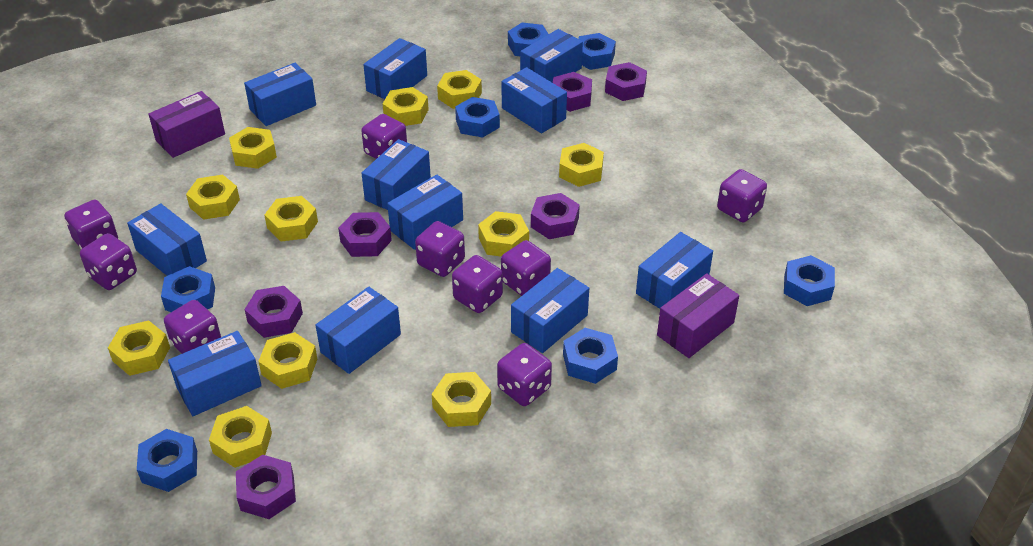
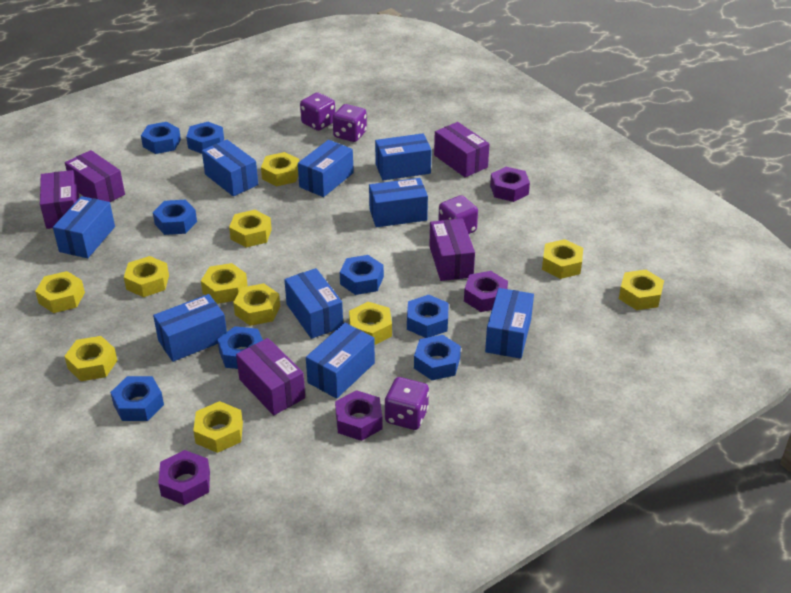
blue box: [127,203,207,276] [168,331,262,416] [244,63,316,126] [316,287,401,374] [362,139,431,210] [363,38,427,99] [387,175,463,250] [501,67,567,133] [511,268,589,353] [520,29,583,83] [636,232,713,309] = 11 -> [53,196,115,258] [153,294,227,362] [202,140,258,196] [284,268,343,339] [298,140,354,197] [306,323,375,399] [369,178,428,227] [375,133,432,180] [485,288,534,359] = 9
blue nut: [137,429,197,492] [161,266,215,312] [455,97,500,138] [508,23,548,56] [563,328,618,384] [578,33,616,70] [784,255,835,306] = 7 -> [110,376,164,421] [141,122,181,154] [153,200,197,235] [186,122,224,154] [217,326,263,369] [340,255,384,295] [407,295,449,338] [414,335,461,380] = 8
purple box: [149,91,225,158] [657,273,739,358] = 2 -> [40,170,79,229] [65,150,125,202] [236,338,305,415] [429,218,475,281] [434,122,489,177] = 5
purple dice: [64,200,118,249] [80,233,137,290] [164,300,221,354] [361,114,407,159] [415,221,465,277] [452,255,503,313] [497,343,552,406] [501,240,551,296] [717,169,767,222] = 9 -> [300,92,335,131] [333,104,367,142] [385,377,429,430] [438,195,478,234] = 4
purple nut: [236,455,296,519] [244,286,303,338] [338,212,392,257] [531,193,580,239] [553,72,592,112] [605,62,647,101] = 6 -> [158,450,210,505] [335,390,383,441] [464,271,508,312] [490,167,530,202] = 4

